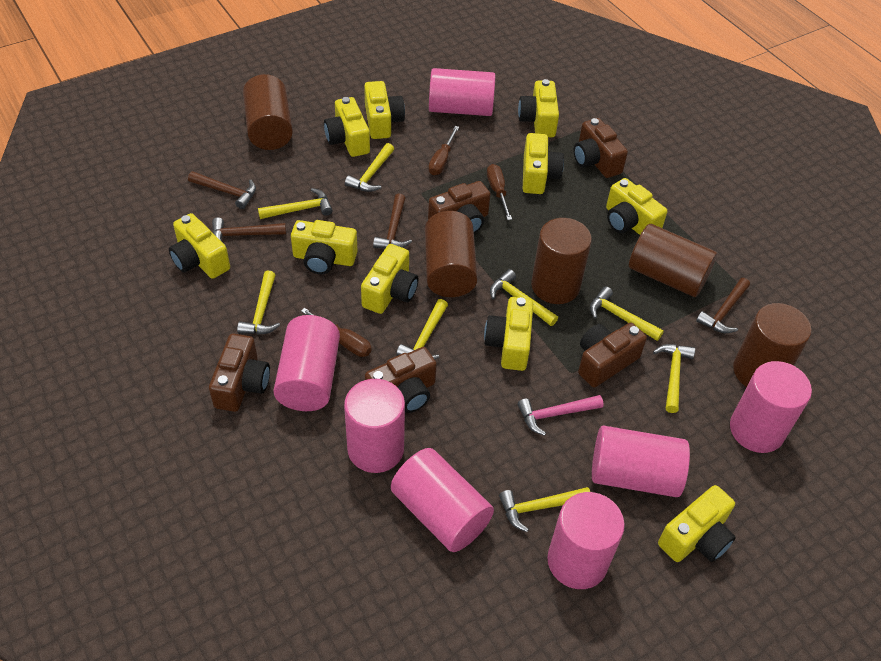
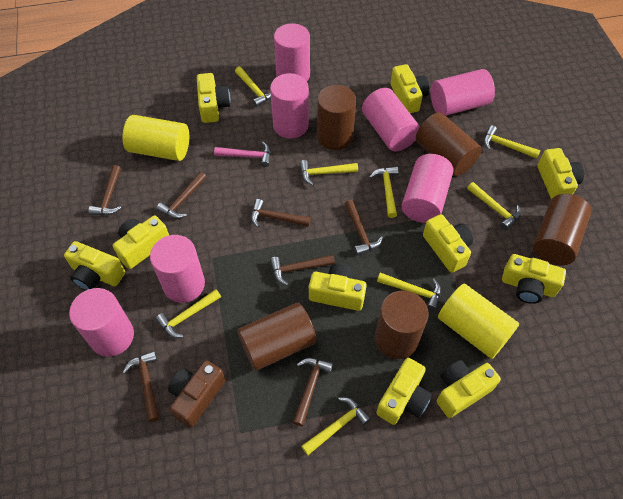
brown camera: [209,333,270,412] [365,347,437,413] [428,181,490,234] [573,118,628,178] [578,322,647,387] = 5 -> [168,360,225,428] = 1
brown hammer: [188,171,256,209] [212,217,286,247] [373,194,412,249] [696,278,750,333] = 4 -> [88,165,121,215] [123,351,159,422] [156,172,206,219] [251,199,311,228] [270,255,335,285] [293,358,334,426] [345,200,383,255] = 7
brown screwdriver: [301,308,372,357] [428,126,459,175] [487,164,512,220] = 3 -> none = 0
yellow cylinder: none = 0 -> [123,115,189,161] [438,284,519,359] = 2

